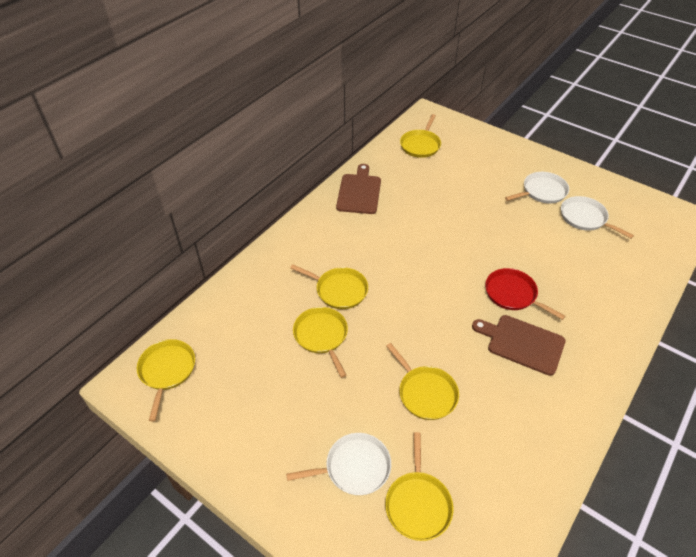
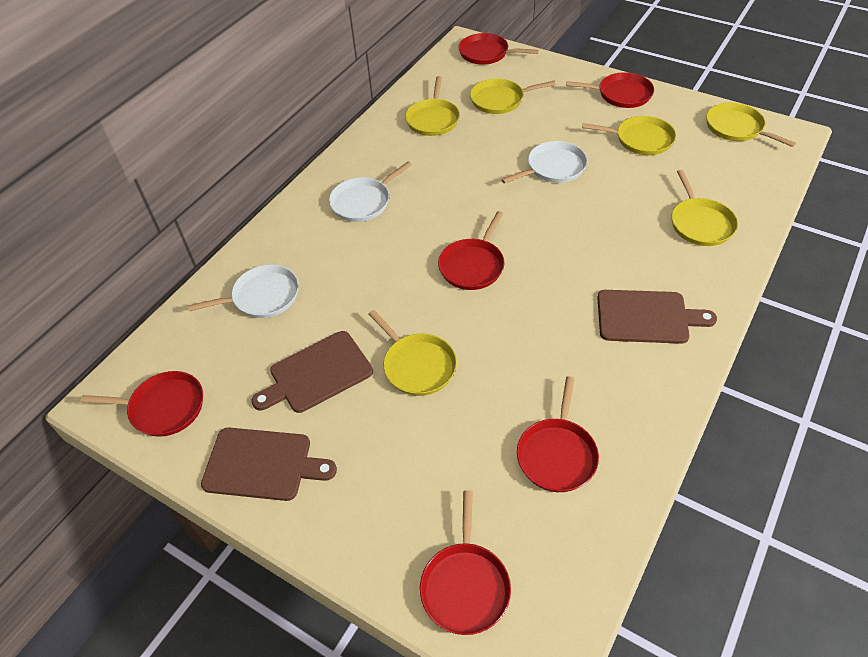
brown cutting board: [336,164,381,214] [472,315,566,376] = 2 -> [201,428,337,501] [251,331,373,413] [597,290,717,344] = 3
red pan: [485,268,565,320] = 1 -> [81,371,203,437] [420,490,511,635] [438,211,504,290] [459,33,539,65] [517,376,599,492] [566,72,654,108] = 6

